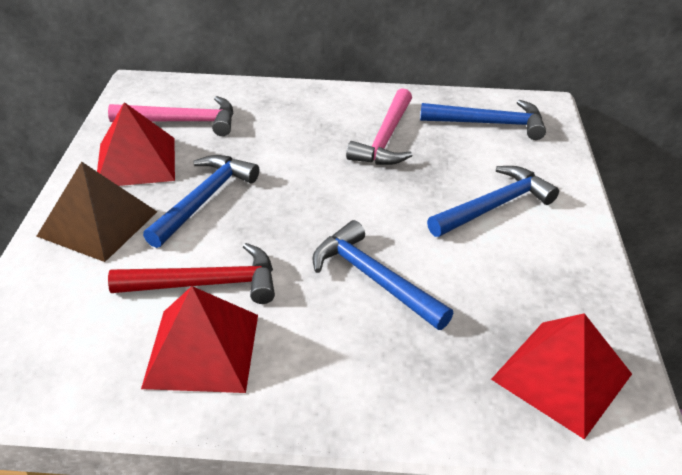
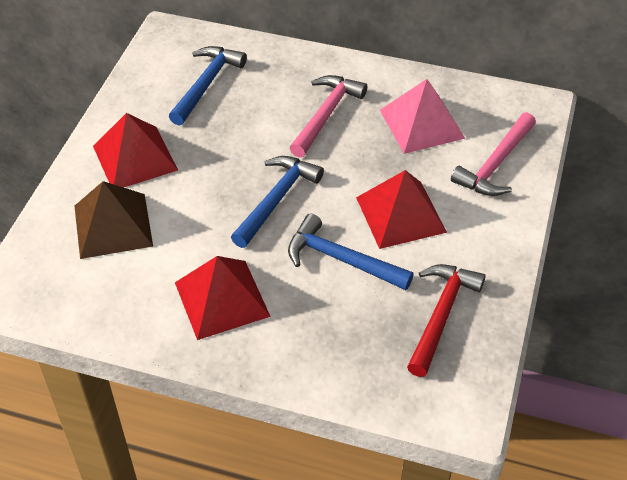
blue hammer: [143,155,260,248] [312,220,454,330] [420,100,546,140] [427,166,559,237] = 4 -> [169,46,247,125] [231,156,324,248] [288,213,414,290] = 3
pink pyramid: none = 0 -> [380,79,465,154] = 1

